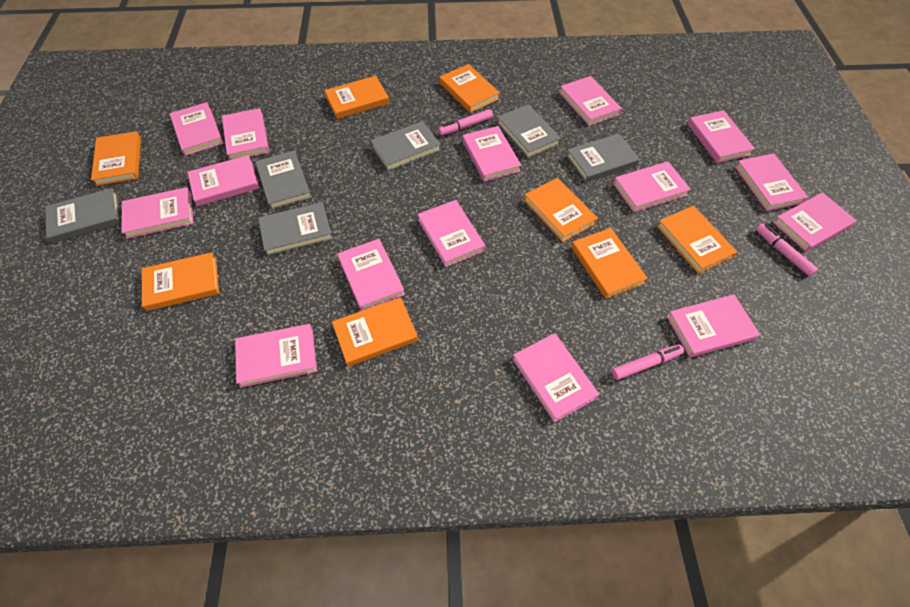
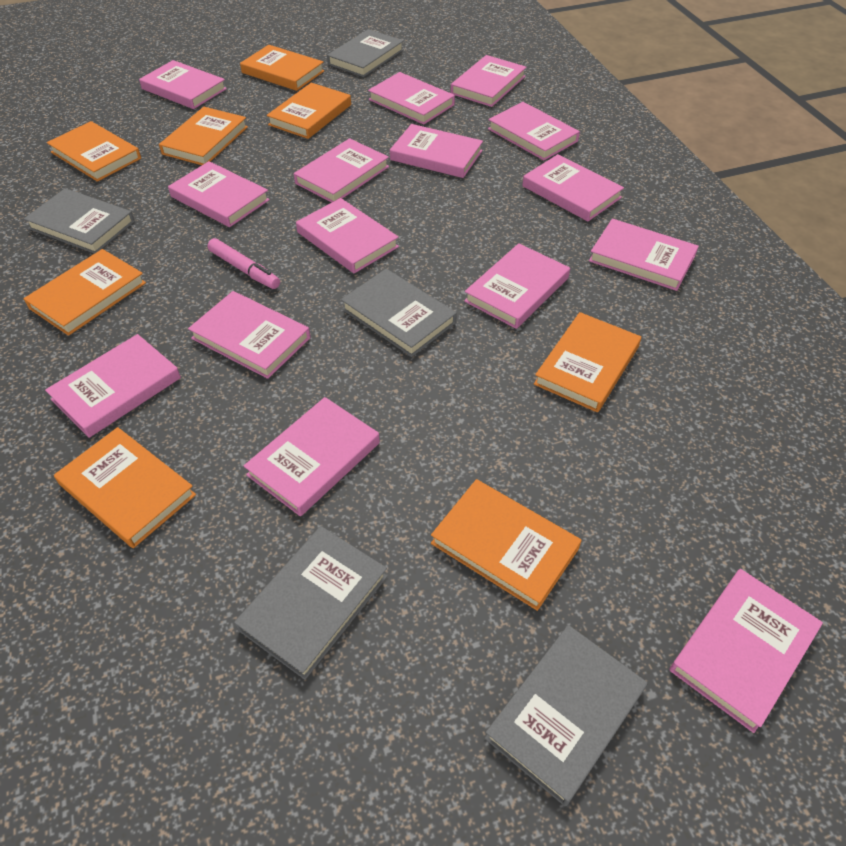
grey book: [45,188,121,243] [255,151,312,210] [258,202,333,256] [371,121,441,171] [497,104,561,158] [566,133,640,182] = 6 -> [24,188,135,254] [234,526,388,680] [327,29,404,77] [341,269,457,357] [485,625,647,806] = 5
pink marker: [438,109,493,135] [612,344,684,380] [756,224,818,276] = 3 -> [207,238,280,289] = 1

